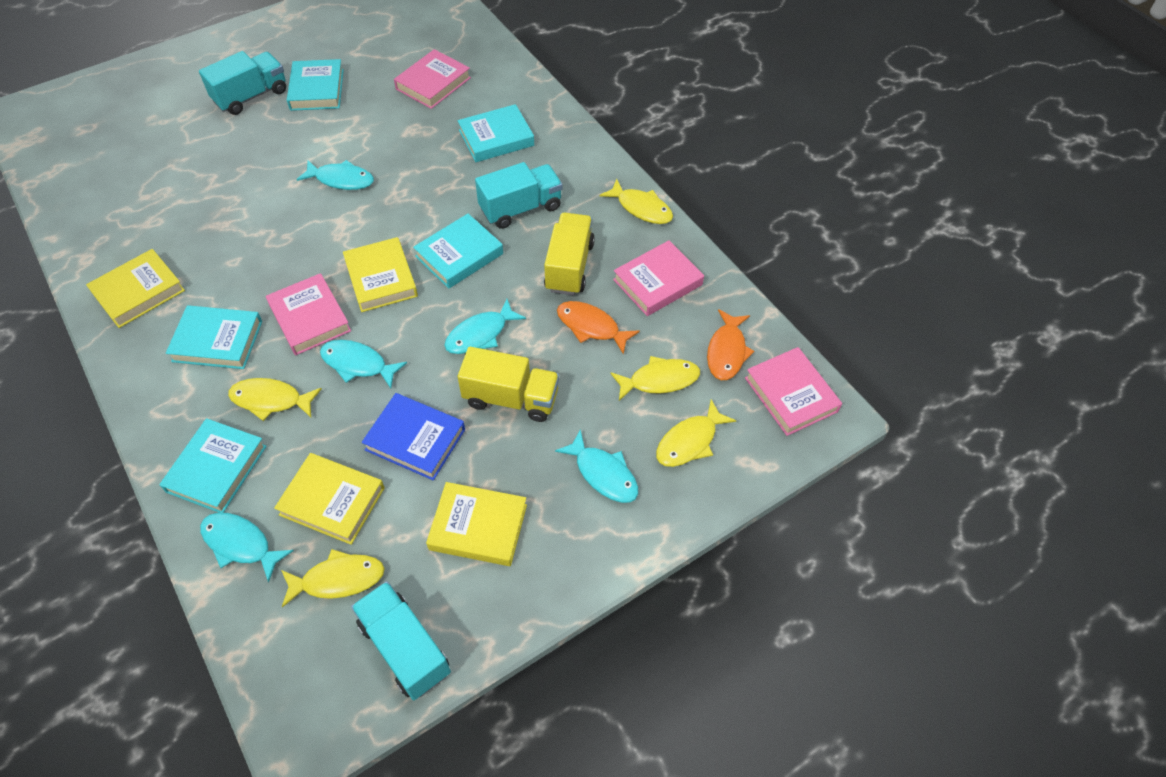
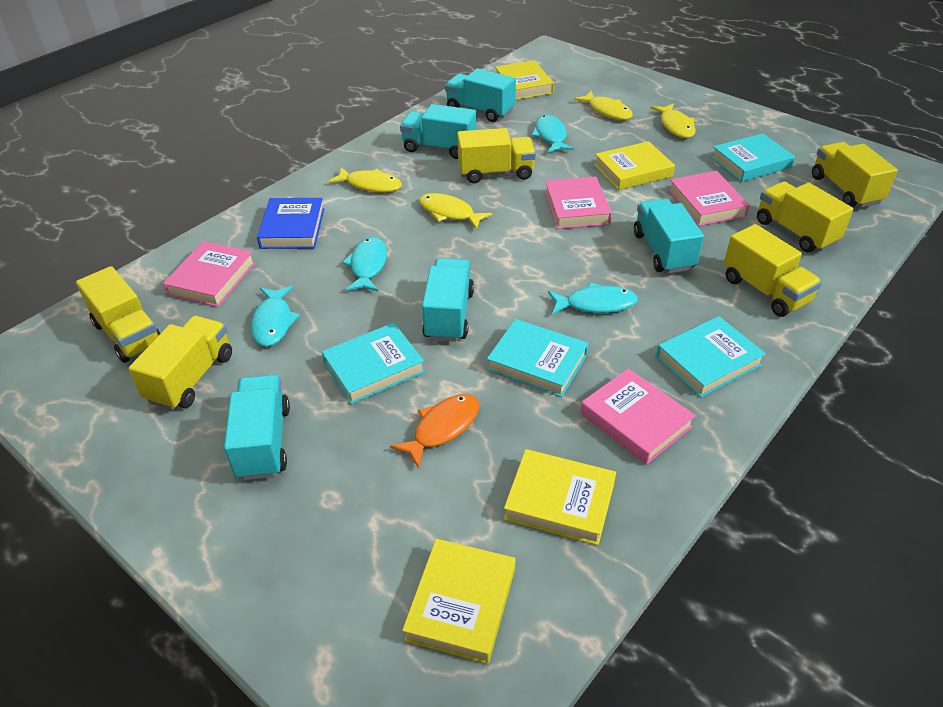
orange fish: [557,301,640,354] [707,309,754,380] = 2 -> [390,394,479,469] = 1
turquoise book: [159,418,267,513] [166,305,262,369] [287,59,344,111] [413,214,503,289] [458,104,534,162] = 5 -> [322,323,425,404] [487,319,588,397] [656,316,766,397] [711,133,795,182] = 4
turquoise fish: [200,513,294,582] [296,160,374,190] [320,340,407,388] [444,299,526,354] [555,429,638,503] = 5 -> [251,286,300,347] [342,237,387,291] [532,115,574,153] [548,283,638,315] = 4
turquoise truck: [199,51,286,115] [351,581,451,700] [475,162,563,229] = 3 -> [224,375,290,480] [400,104,477,159] [422,258,474,342] [445,68,516,122] [634,199,704,273] = 5
yellow fish: [228,378,322,421] [281,549,385,607] [599,179,673,224] [610,356,700,401] [656,400,736,467] = 5 -> [328,167,402,192] [419,193,492,230] [574,91,633,120] [650,103,696,138] = 4
yellow truck: [457,347,559,422] [544,212,595,295] = 2 -> [76,266,161,363] [128,316,232,410] [457,128,536,184] [724,224,822,317] [757,182,853,252] [812,142,898,208] = 6

